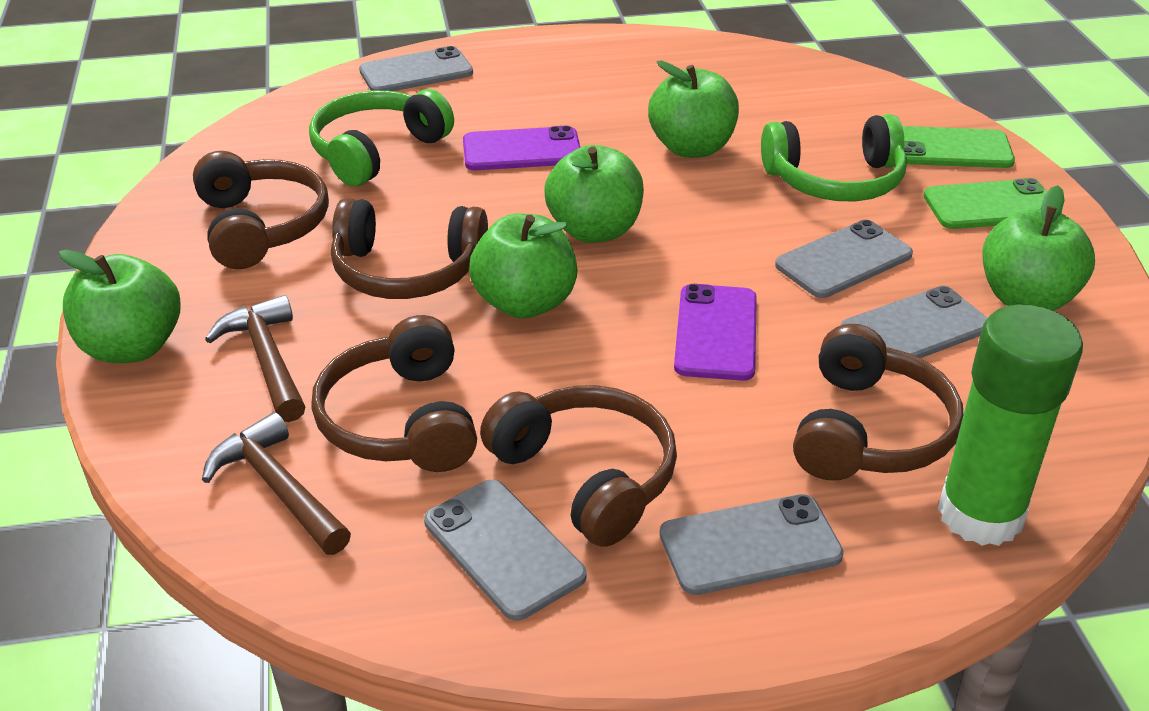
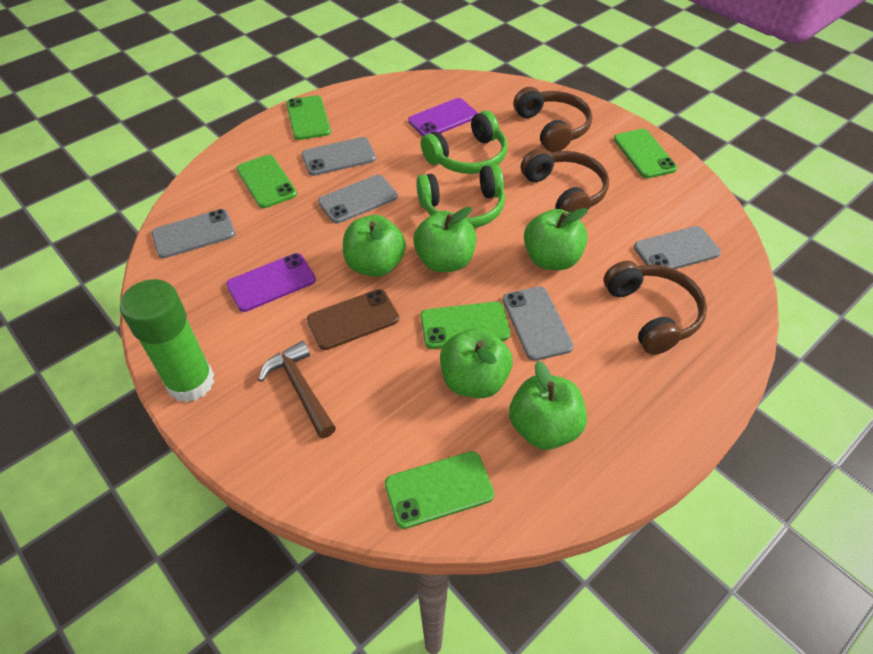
brown hammer: [202,412,351,555] [205,295,305,422] = 2 -> [258,341,336,438] = 1
brown headphones: [193,151,329,269] [311,315,477,472] [331,198,488,299] [480,385,677,547] [793,324,964,481] = 5 -> [513,87,592,152] [521,149,609,213] [604,261,707,355] = 3
brown phone: none = 0 -> [307,289,399,350] = 1
green phone: [902,126,1015,168] [923,178,1062,229] = 2 -> [237,155,297,208] [286,95,331,140] [385,451,494,529] [420,301,511,349] [614,129,678,178] = 5

